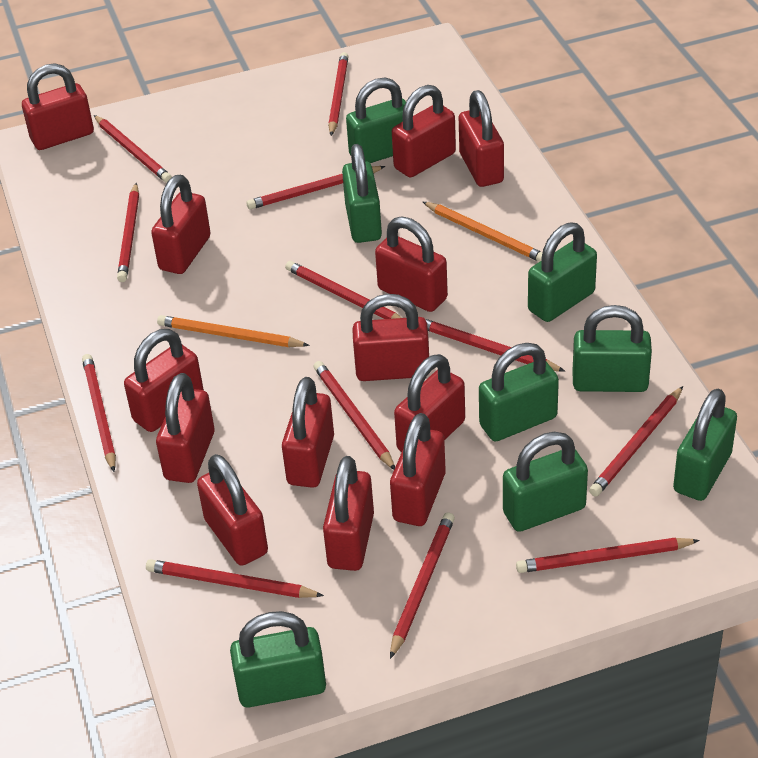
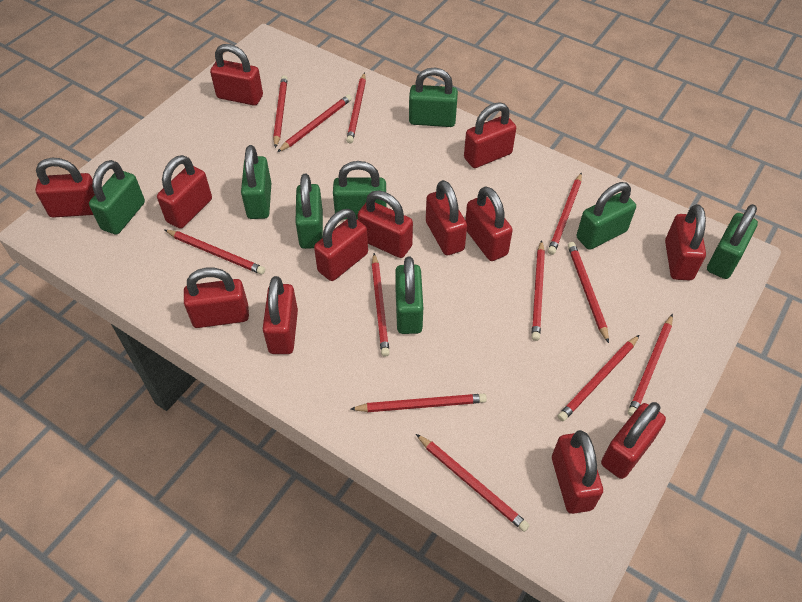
orange pencil: [157,315,310,347] [423,202,543,262] = 2 -> none = 0

